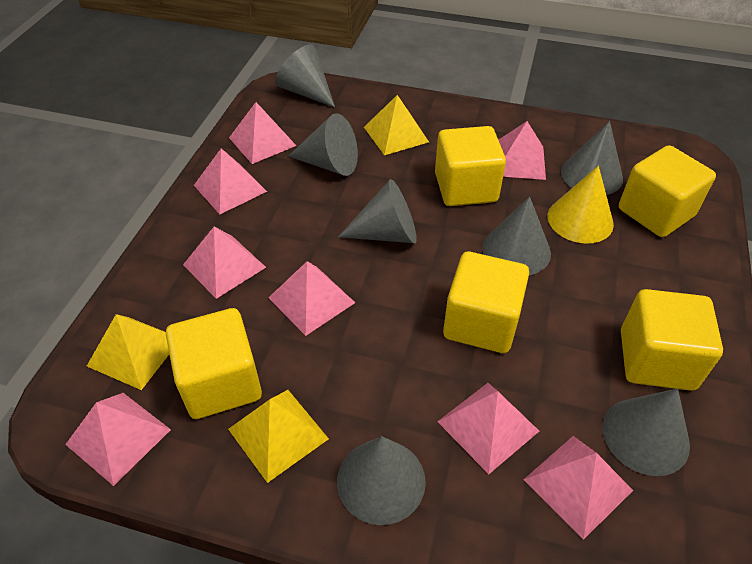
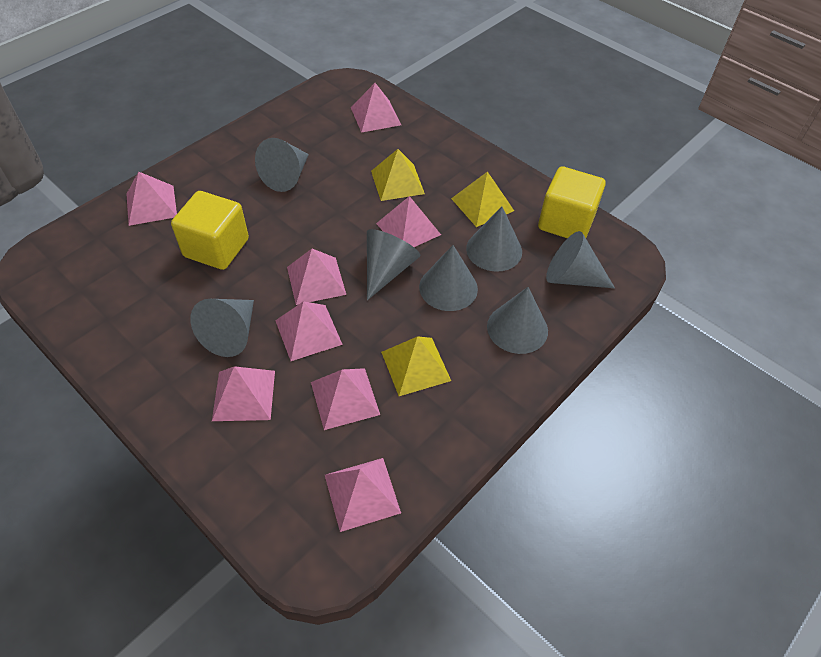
yellow cone: [548,166,614,244] = 1 -> none = 0
yellow cube: [166,308,262,419] [435,126,506,206] [443,252,529,353] [619,145,716,237] [621,289,723,391] = 5 -> [171,191,249,270] [538,166,606,238] = 2

